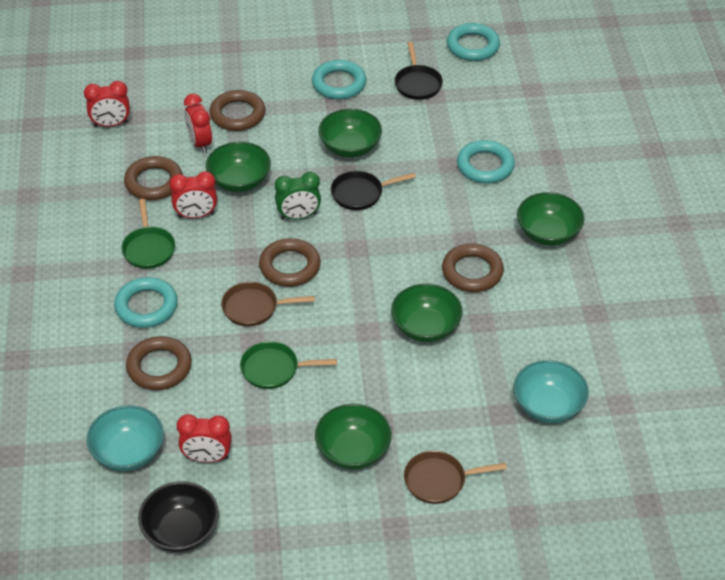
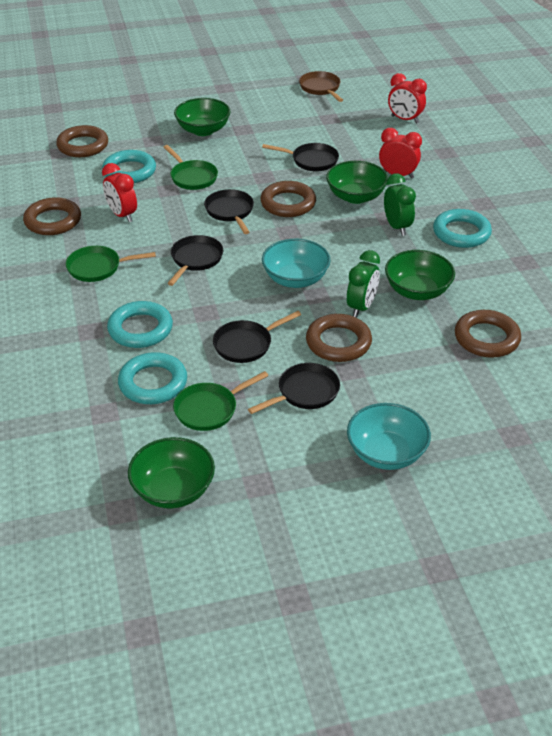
black bowl: [138,481,219,552] = 1 -> none = 0
black pan: [331,171,416,210] [395,41,443,100] = 2 -> [167,235,223,286] [204,189,254,234] [213,311,301,363] [248,363,340,414] [262,143,339,171] = 5
brown pan: [221,282,315,327] [404,451,507,504] = 2 -> [299,71,343,102] = 1
green bowl: [206,142,271,192] [315,404,392,469] [318,109,382,157] [391,284,463,342] [517,192,585,246] = 5 -> [128,437,215,509] [174,98,230,136] [326,161,388,204] [385,250,455,300] = 4
green clock: [275,172,321,220] = 1 -> [347,250,380,318] [384,173,416,236] = 2
green pan: [122,199,175,269] [240,341,337,389] = 2 -> [66,246,156,282] [164,145,218,190] [173,371,268,431] = 3
red clock: [84,81,130,127] [169,171,217,218] [177,414,232,463] [184,94,212,154] = 4 -> [102,163,137,222] [379,128,422,179] [388,73,427,123] = 3

